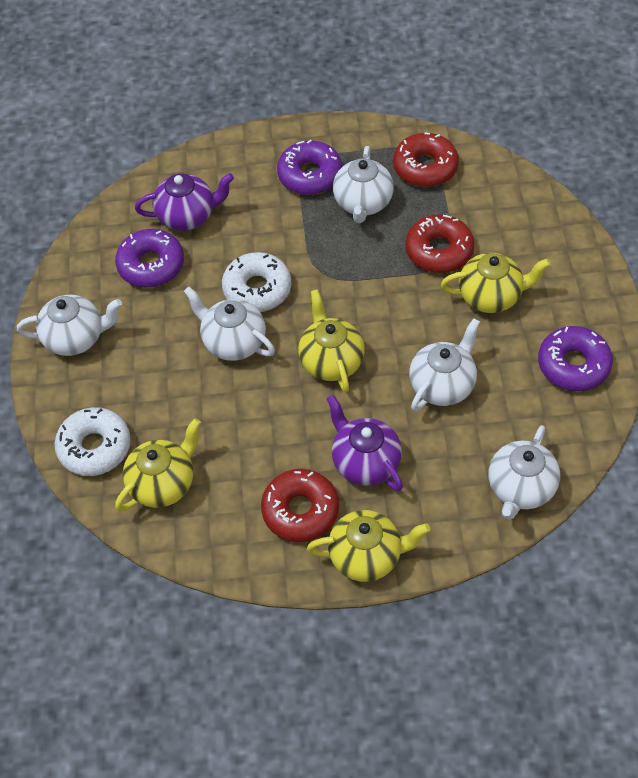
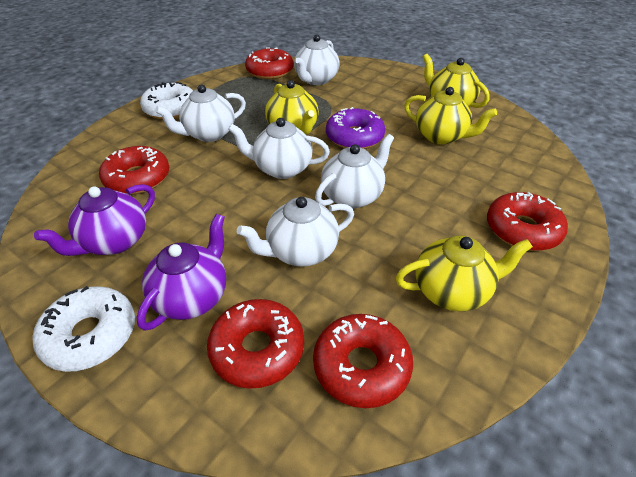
purple donut: [115,229,184,288] [277,139,342,195] [538,326,613,391] = 3 -> [326,107,385,149] = 1
red donut: [261,469,339,542] [393,133,459,187] [405,214,475,273] = 3 -> [99,146,169,195] [207,299,304,389] [245,47,293,79] [313,314,413,408] [487,192,568,251] = 5

